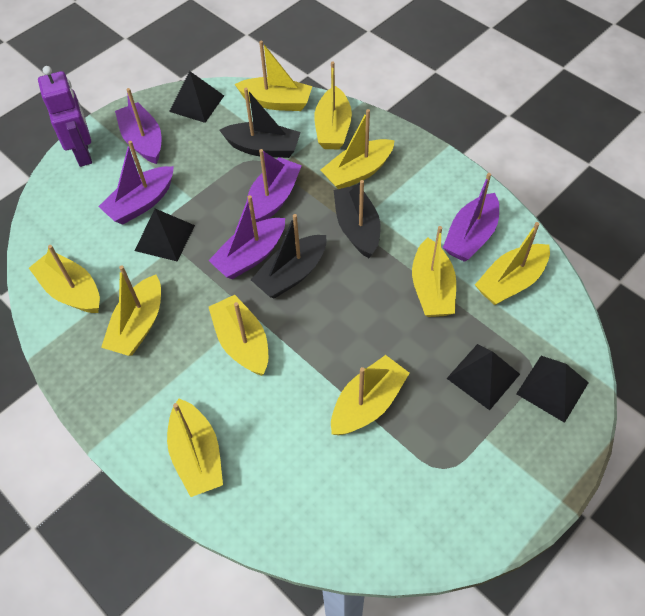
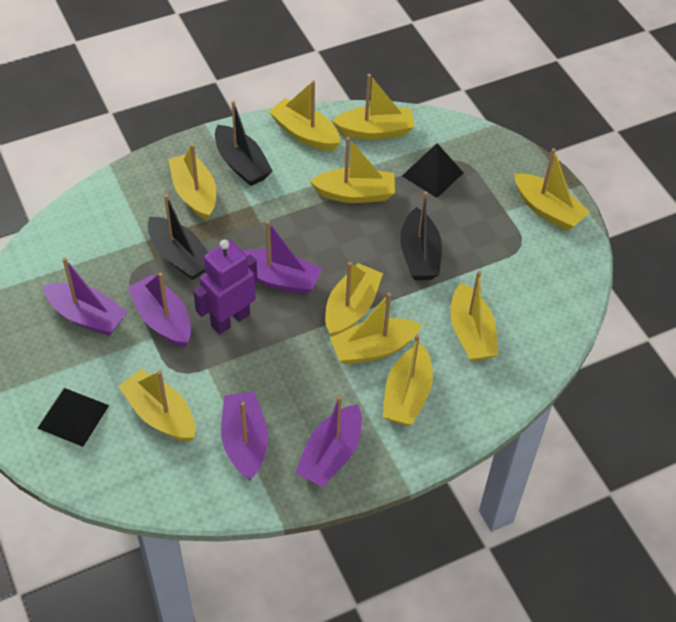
black pyramid: [135,209,195,261] [169,71,224,123] [446,344,520,410] [516,356,589,423] = 4 -> [37,388,109,447] [402,143,463,198] = 2

